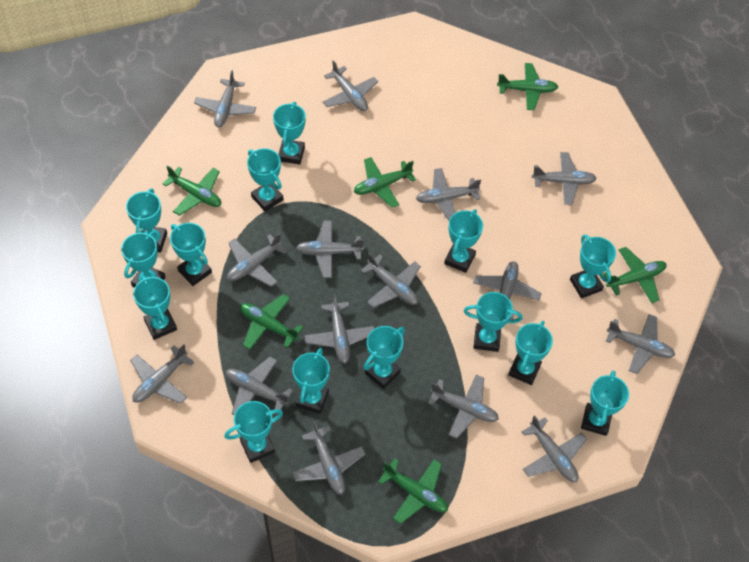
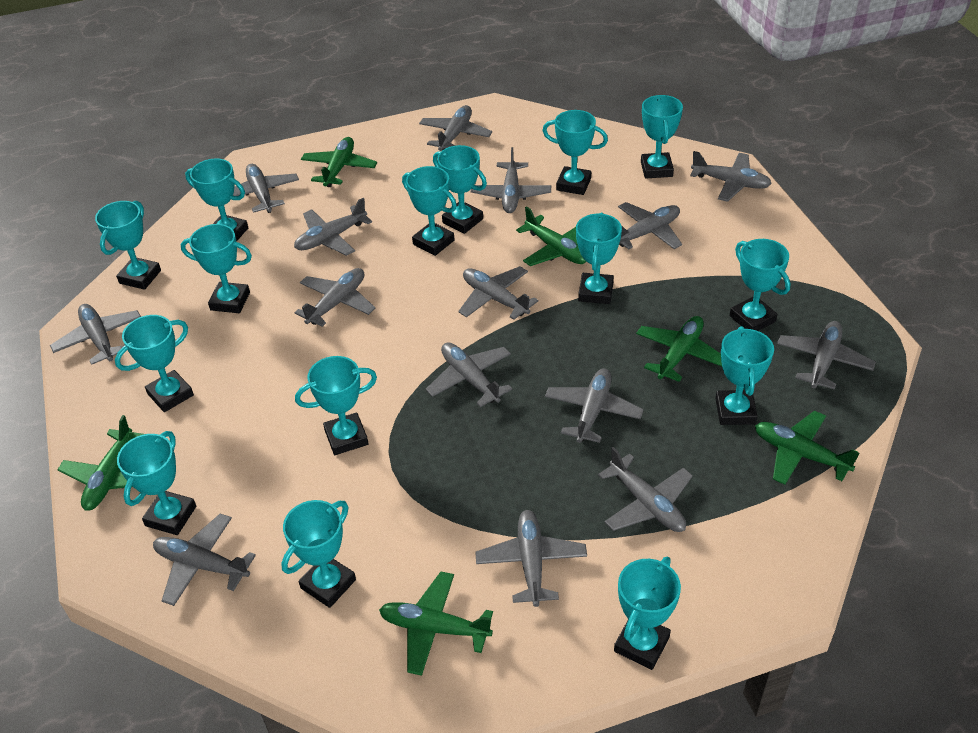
turquoise trophy: [121,231,166,288] [126,188,167,253] [133,275,177,340] [170,223,212,286] [224,401,283,463] [247,148,284,211] [273,102,306,165] [292,348,330,414] [364,326,405,389] [444,209,483,273] [464,292,523,352] [508,321,553,385] [570,234,616,298] [581,370,629,436] = 14 -> [95,201,161,290] [115,315,194,412] [117,431,196,535] [181,224,252,313] [185,158,248,241] [281,500,356,608] [295,356,377,455] [402,166,457,256] [433,145,487,234] [542,110,608,195] [576,213,622,304] [614,557,681,670] [641,95,683,179] [715,326,774,425] [729,239,790,331] = 15

